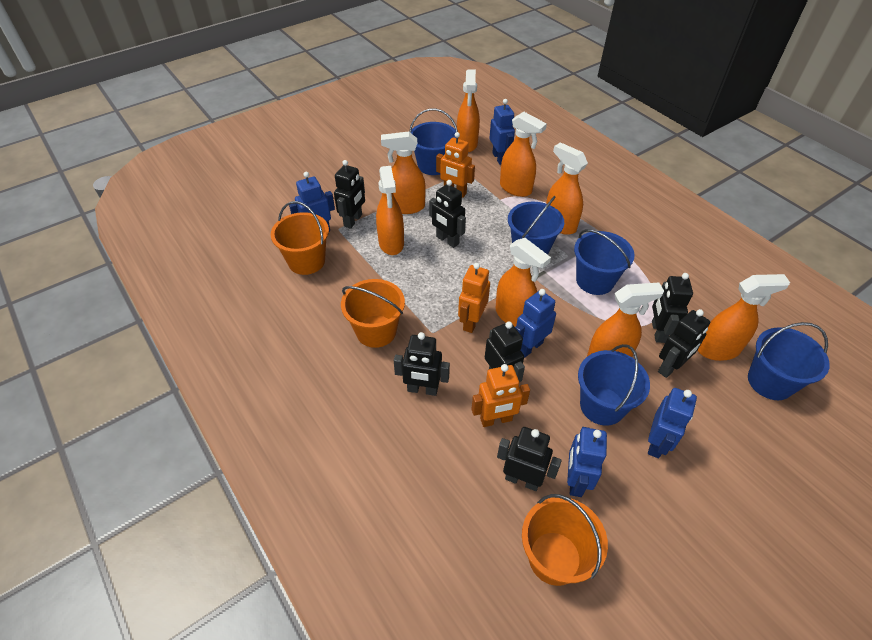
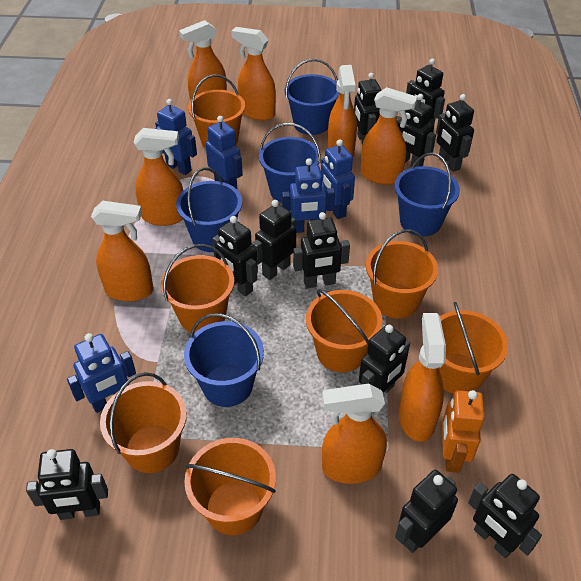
black robot: [334,160,365,229] [394,332,450,396] [429,180,466,248] [485,321,525,382] [497,427,562,491] [652,273,693,343] [658,309,710,378] = 7 -> [26,449,108,520] [212,216,258,297] [252,200,296,280] [293,212,350,289] [354,73,382,145] [359,325,410,393] [395,470,458,553] [396,94,436,167] [406,59,445,125] [436,94,474,172] [468,474,542,558] = 11
orange bucket: [271,201,329,275] [341,279,405,348] [522,494,608,586] = 3 -> [100,372,187,473] [161,244,234,333] [184,438,276,535] [188,74,245,148] [306,289,383,372] [366,229,438,318] [438,302,508,394] = 7
orange robot: [436,132,475,198] [458,263,490,333] [471,364,530,427] = 3 -> [442,390,484,473] = 1

